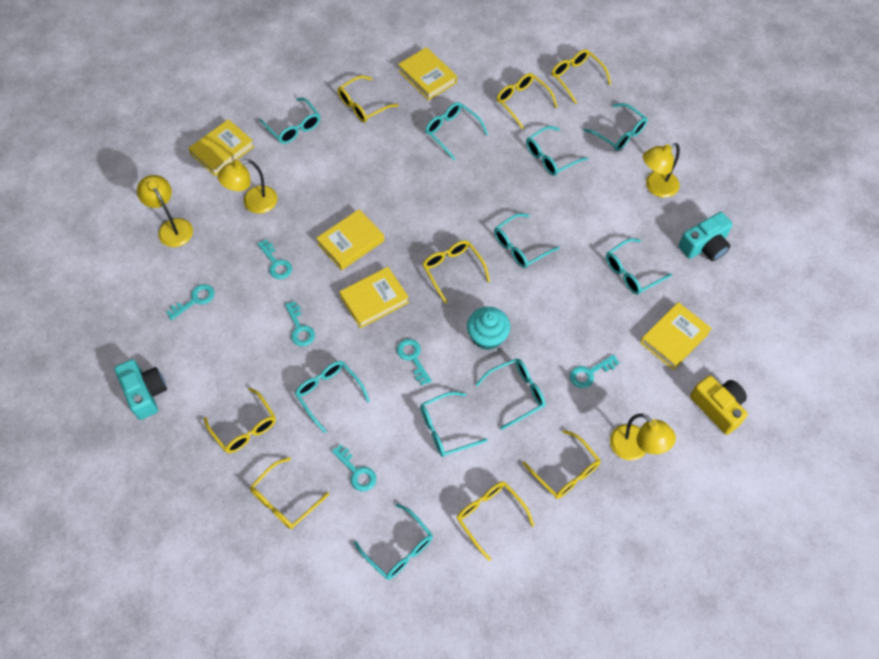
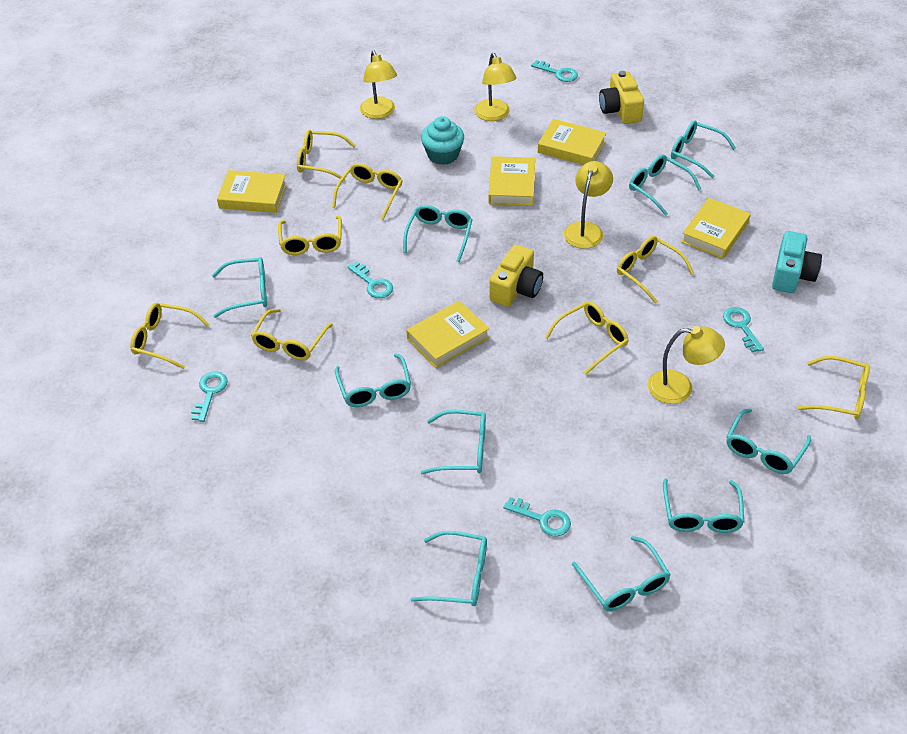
turquoise camera: [114,359,167,420] [679,212,733,261] = 2 -> [772,231,822,293] = 1
turquoise key: [166,284,215,320] [257,239,292,279] [285,301,315,346] [332,444,376,491] [397,339,432,385] [570,354,619,388] = 6 -> [191,371,228,422] [348,261,393,298] [503,497,571,536] [531,60,578,82] [723,307,764,352] = 5
yellow camera: [690,375,748,435] = 1 -> [489,244,543,307] [599,71,644,124] = 2

